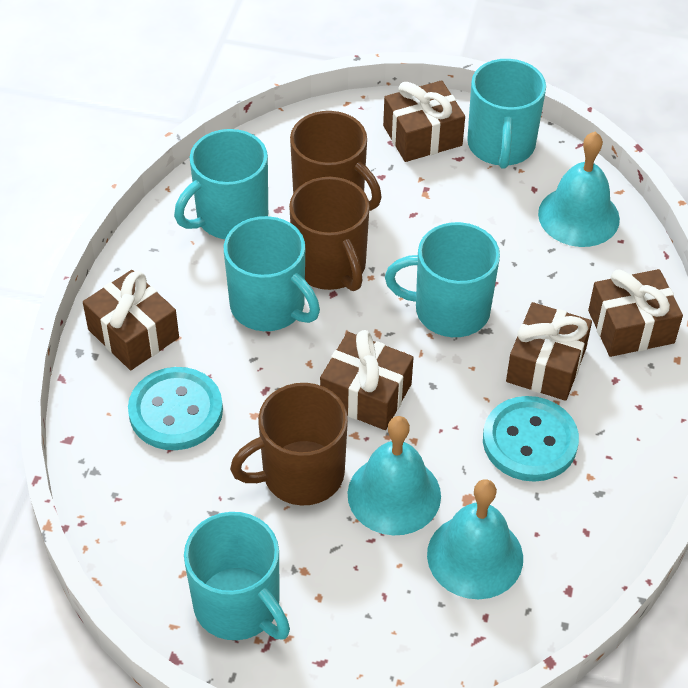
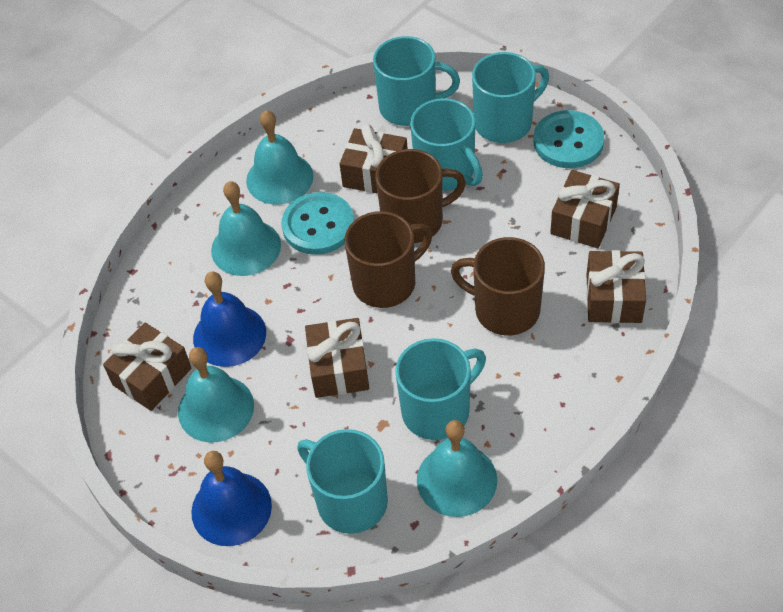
blue bell: none = 0 -> [191,451,272,546] [193,272,266,367] = 2
turquoise bell: [347,416,441,535] [427,479,523,599] [538,132,620,247] = 3 -> [178,347,254,443] [211,181,281,276] [246,110,313,205] [417,420,497,517] = 4

